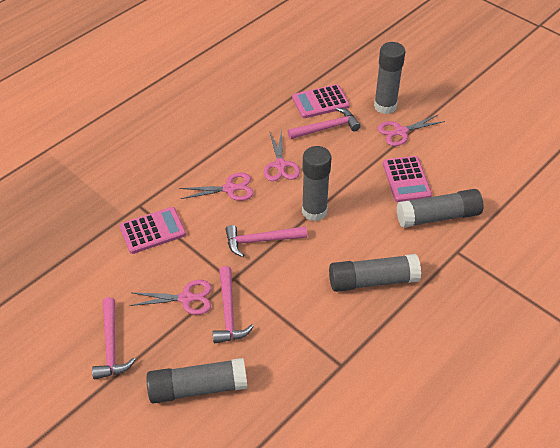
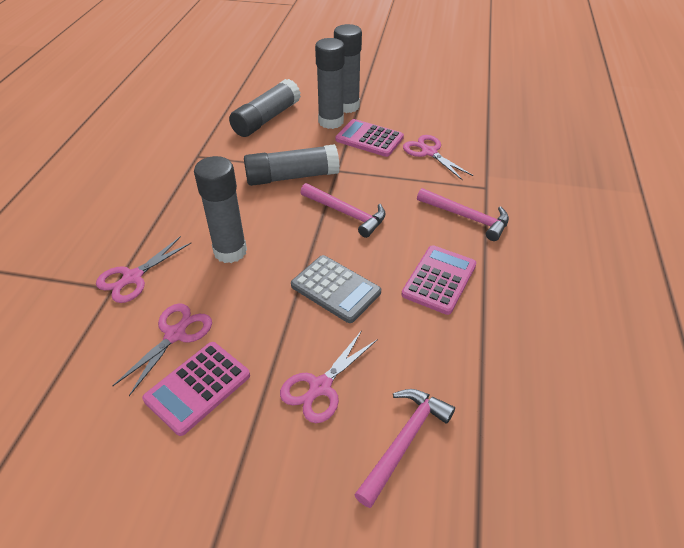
grey calculator: none = 0 -> [291,255,381,323] = 1
pink hammer: [92,297,136,380] [213,266,254,344] [225,225,307,257] [288,108,361,139] = 4 -> [300,183,386,238] [354,389,455,508] [417,188,509,241] = 3

